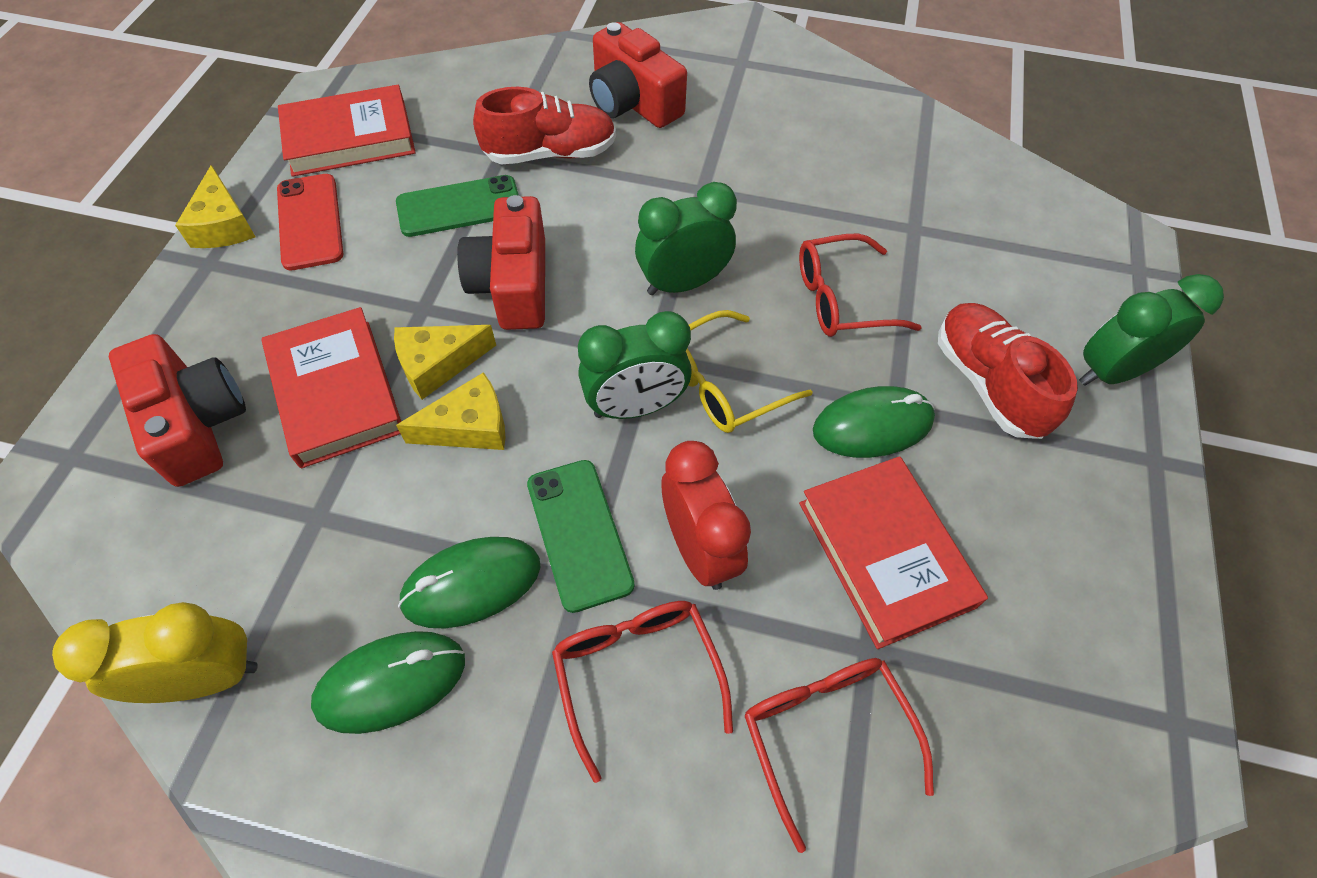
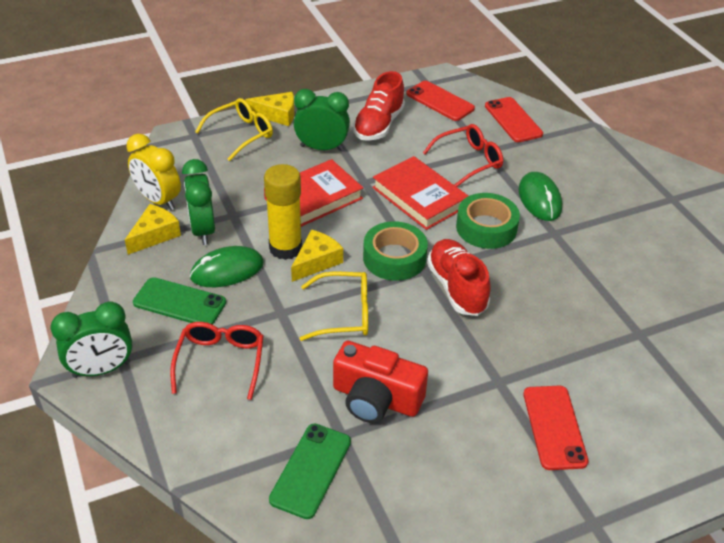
green mouse: [311,631,465,734] [398,537,540,628] [813,386,935,458] = 3 -> [190,246,264,287] [519,172,562,221] = 2
green tape: none = 0 -> [363,221,428,281] [456,193,520,249] = 2
red book: [262,307,401,468] [278,85,416,177] [799,456,988,649] = 3 -> [264,159,363,227] [372,156,468,230] = 2
red camera: [109,334,246,487] [457,195,545,330] [589,22,687,128] = 3 -> [333,341,428,423] = 1
red clock: [662,441,751,590] = 1 -> none = 0
red glasses: [552,601,733,783] [745,658,934,853] [799,234,922,337] = 3 -> [170,322,264,400] [423,124,503,187] = 2
red phone: [277,174,343,271] = 1 -> [406,81,475,121] [485,97,543,142] [523,386,589,470] = 3
yellow glasses: [686,310,813,433] = 1 -> [195,98,273,161] [299,272,368,341] = 2
yellow glue stick: none = 0 -> [264,164,302,260] = 1

